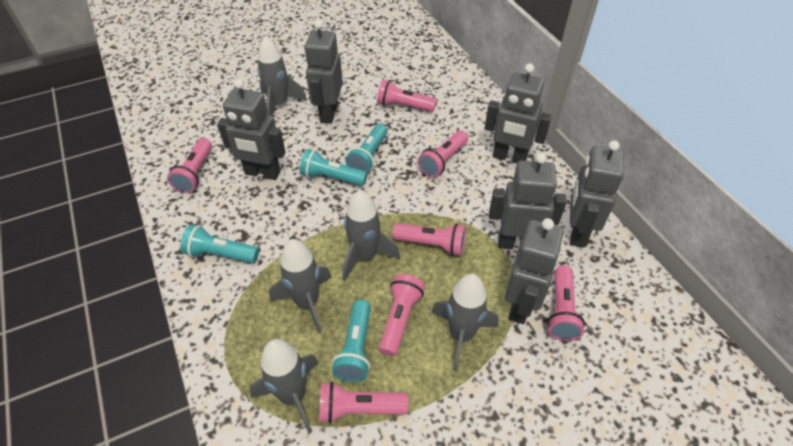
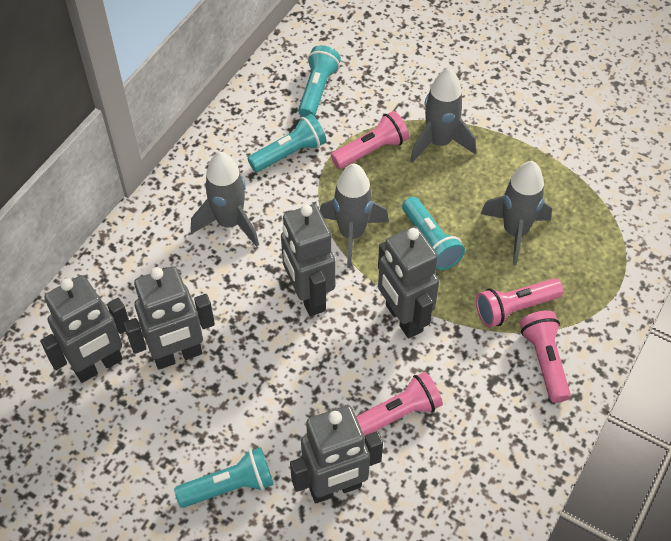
grey robot: [217,79,285,180] [305,20,343,124] [484,64,552,163] [489,153,567,249] [505,218,564,324] [569,140,624,248] = 6 -> [40,275,129,383] [124,266,215,370] [281,204,335,316] [290,405,383,503] [378,226,439,339] = 5
grey rocket: [249,339,318,434] [257,35,307,116] [269,239,332,333] [342,190,400,281] [431,274,499,371] = 5 -> [191,152,259,247] [320,163,389,268] [410,68,476,163] [480,161,552,266] = 4
pink flashlight: [167,138,212,193] [319,382,409,423] [377,79,437,112] [379,274,425,356] [392,223,466,256] [418,131,468,177] [547,265,585,341] = 7 -> [331,111,409,169] [356,372,443,437] [476,278,564,327] [520,310,571,403] = 4

